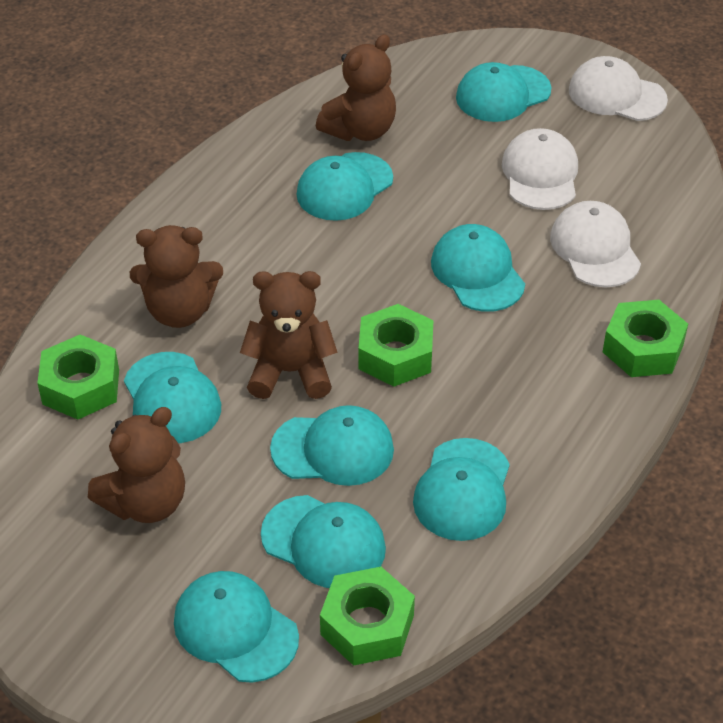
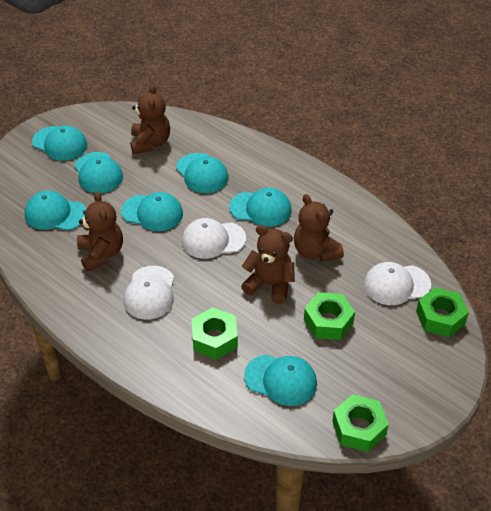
turquoise cap: [124,352,221,443] [174,571,299,683] [261,495,386,588] [270,405,394,486] [296,152,393,221] [413,438,510,541] [431,224,525,312] [456,62,552,122] = 8 -> [25,191,86,230] [32,125,87,161] [74,152,123,193] [121,192,183,231] [176,153,228,193] [229,188,291,227] [244,354,317,406] = 7

